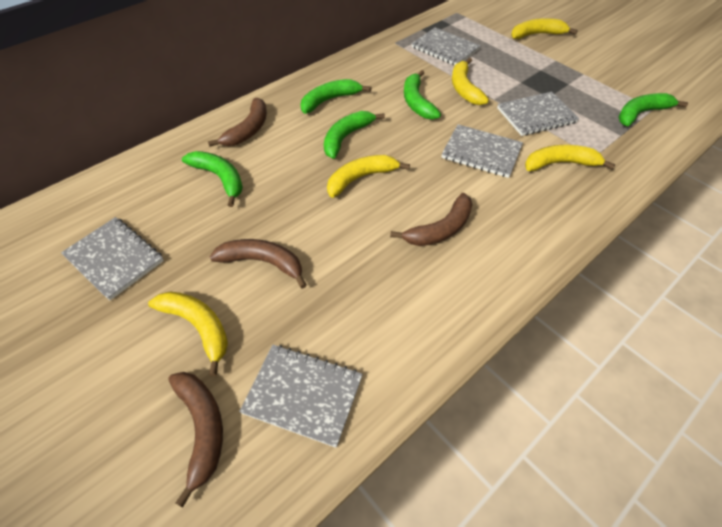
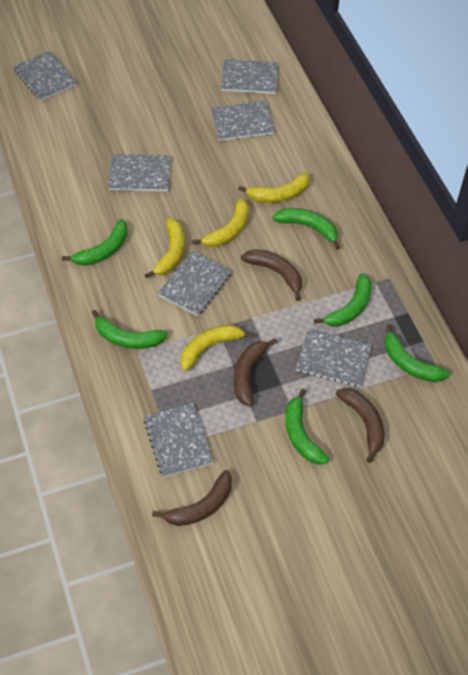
green banana: [182,151,243,207] [300,79,371,114] [324,111,385,159] [404,70,441,120] [618,93,688,126] = 5 -> [62,219,128,266] [92,310,168,349] [272,208,340,250] [285,389,329,465] [314,273,372,326] [385,324,450,382] = 6
grey notebook: [61,217,164,300] [239,345,363,448] [411,27,481,66] [441,124,523,178] [497,92,579,136] = 5 -> [13,51,77,101] [108,154,170,191] [144,403,214,478] [158,250,232,316] [211,100,275,141] [221,59,278,94] [296,328,372,387] = 7
yellow banana: [148,291,228,377] [327,155,410,198] [452,58,489,105] [511,18,578,39] [525,145,615,171] = 5 -> [145,218,185,279] [181,325,254,371] [192,198,249,247] [238,173,310,203] = 4

